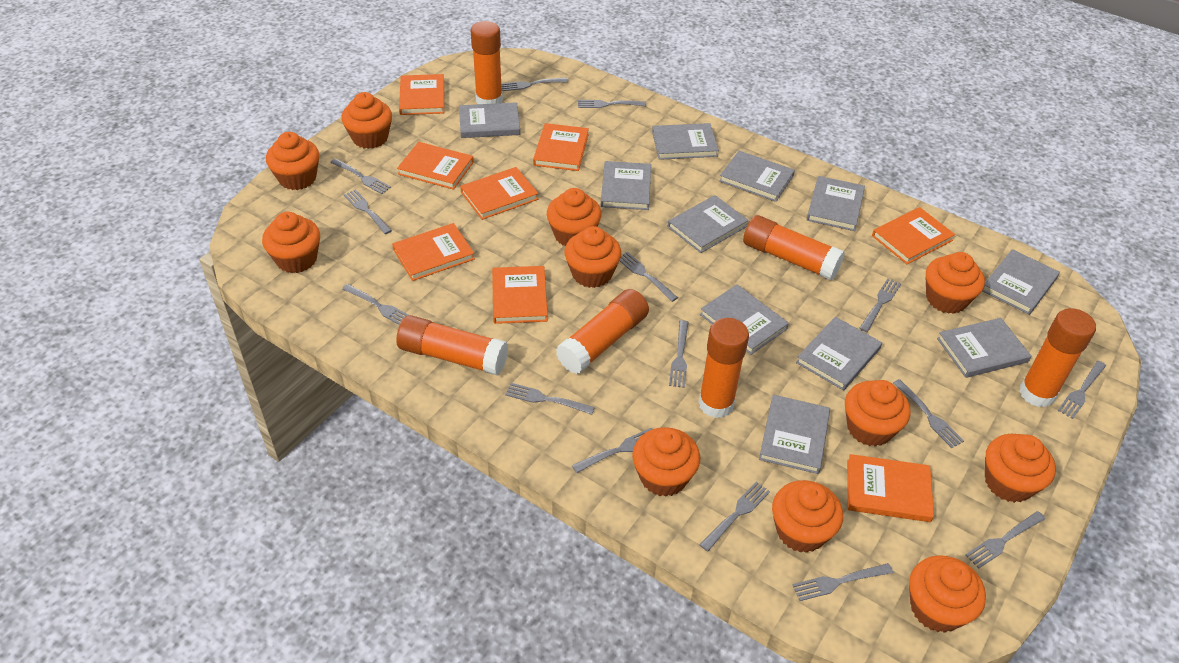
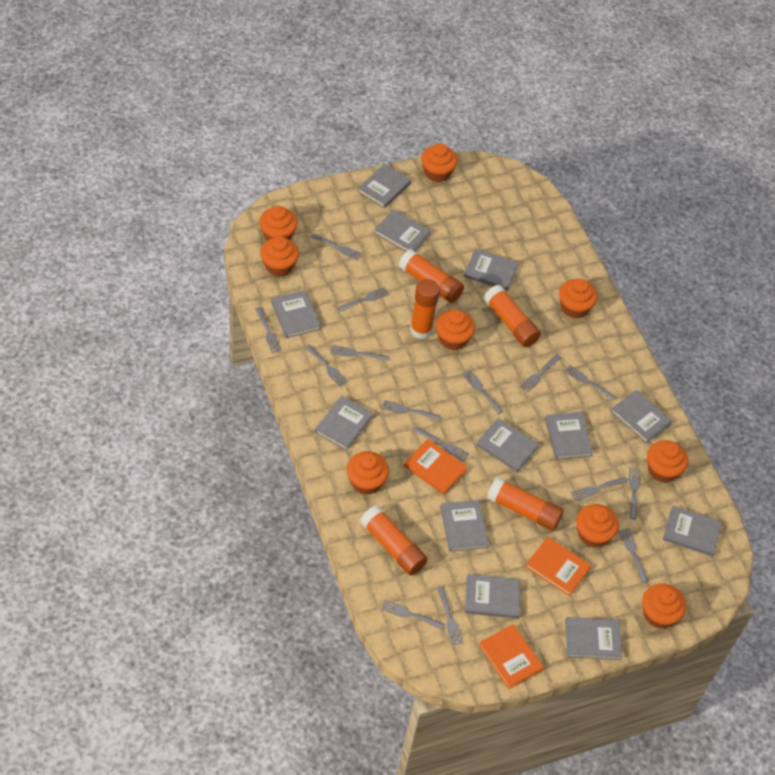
grey book: [459,102,520,138] [601,161,651,210] [652,123,719,160] [668,195,749,253] [700,285,789,355] [719,151,795,202] [759,395,830,474] [796,317,882,391] [807,176,865,231] [937,318,1031,378] [983,249,1060,315] = 11 -> [271,290,321,338] [315,396,373,451] [358,163,411,208] [374,209,431,252] [440,500,489,552] [464,249,518,291] [465,574,520,619] [476,418,539,472] [545,412,593,460] [565,617,622,660] [611,390,672,443] [663,506,722,556] = 12
orange book: [392,223,475,281] [397,142,474,190] [399,74,444,115] [460,167,538,220] [492,266,548,324] [533,123,589,171] [847,454,934,522] [872,207,955,264] = 8 -> [404,439,467,495] [479,624,544,689] [526,537,591,596] = 3
orange cupcake: [262,212,320,273] [266,132,319,190] [341,92,392,149] [547,188,601,246] [565,226,621,288] [632,427,700,497] [772,480,843,553] [845,380,911,446] [909,555,986,633] [926,252,985,314] [985,434,1056,503] = 11 -> [259,206,298,241] [260,236,299,277] [347,451,389,495] [421,143,458,182] [436,310,475,350] [559,279,597,318] [576,504,619,548] [642,584,686,629] [647,440,688,483] = 9
orange glue stick: [396,315,508,375] [471,21,503,104] [556,289,649,374] [698,318,749,418] [743,215,845,280] [1019,308,1096,407] = 6 -> [360,505,428,575] [399,249,464,303] [410,279,440,339] [484,285,541,347] [487,477,564,531] = 5

